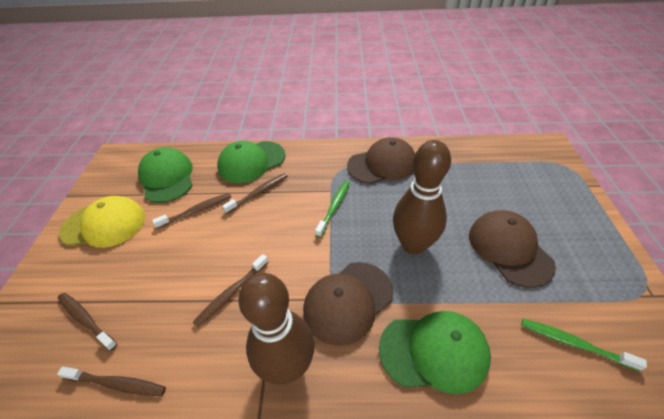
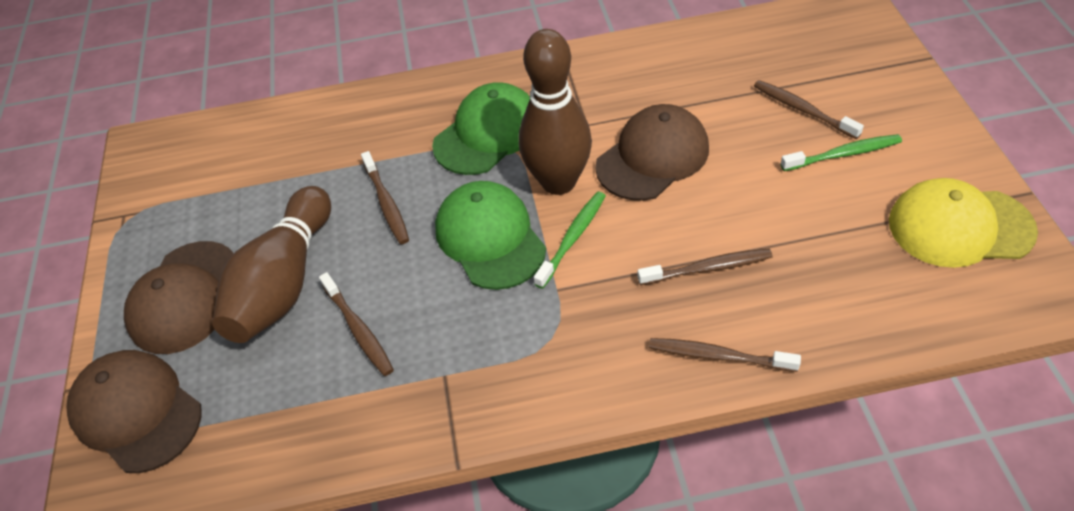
green cap: [138,147,193,203] [217,141,285,183] [379,311,491,394] = 3 -> [432,82,530,175] [435,181,546,290] = 2

